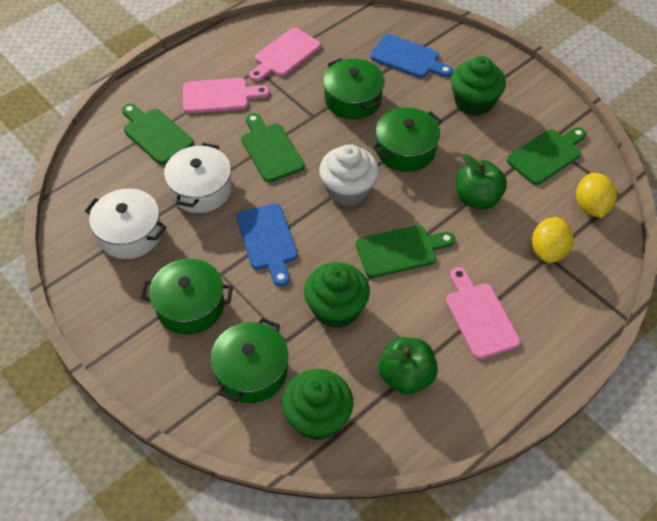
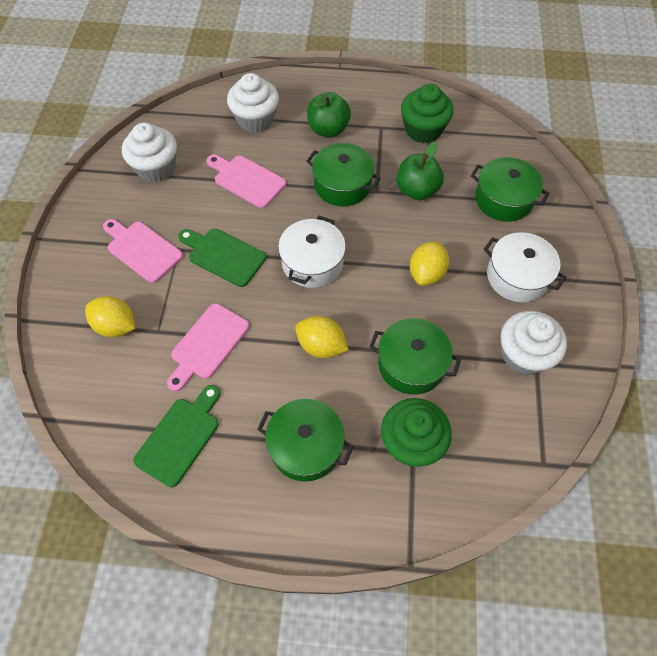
blue cutting board: [236,203,298,286] [370,34,453,78] = 2 -> none = 0
green cupcake: [282,369,353,440] [304,262,370,328] [451,56,506,116] = 3 -> [381,398,452,467] [401,84,453,143] = 2
green cutting board: [122,104,194,165] [241,113,305,182] [356,225,455,278] [507,127,586,185] = 4 -> [133,385,220,487] [178,228,266,287] = 2
white cupcake: [319,144,379,206] = 1 -> [122,123,177,182] [227,73,279,133] [501,311,567,375] = 3
yellow lemon: [532,217,573,263] [576,173,617,218] = 2 -> [85,296,135,337] [295,316,349,358] [410,242,449,286] = 3

